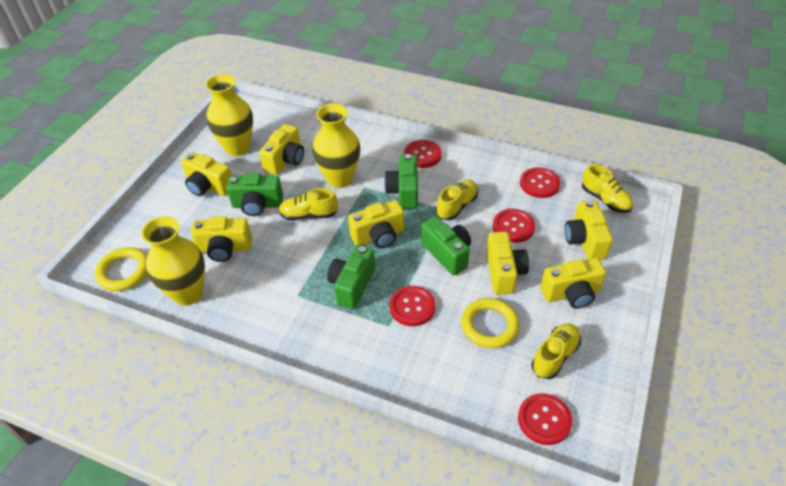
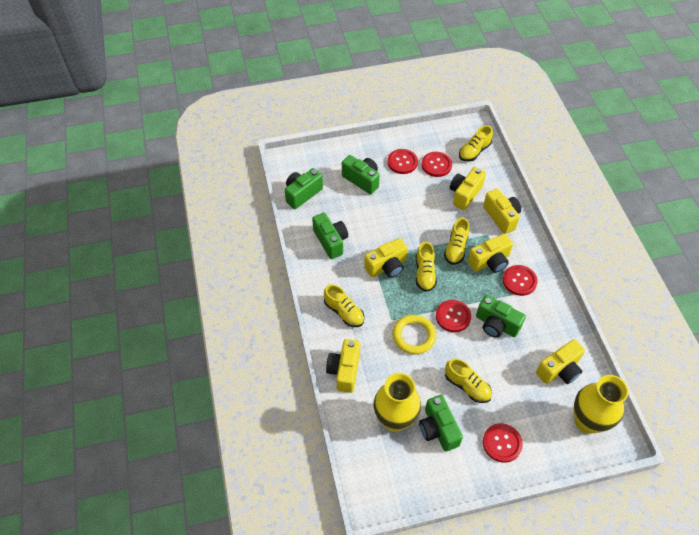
green camera: [226,173,283,216] [327,245,375,309] [384,154,418,209] [421,216,471,275] = 4 -> [285,168,323,209] [312,213,348,259] [342,155,380,194] [419,395,463,452] [476,295,526,338] = 5
yellow camera: [181,152,232,196] [191,216,252,262] [259,124,304,175] [348,200,404,248] [486,232,529,294] [540,258,606,309] [565,200,613,260] = 7 -> [326,339,360,393] [364,238,408,278] [450,167,486,210] [468,234,513,273] [483,189,521,234] [536,339,585,384] = 6
yellow ring: [95,247,147,291] [461,298,519,348] = 2 -> [393,315,436,355] = 1
yellow shoe: [279,188,338,221] [436,180,478,220] [531,324,581,379] [582,164,633,213] = 4 -> [324,284,364,327] [416,242,437,292] [444,217,470,265] [445,358,492,403] [459,125,493,162] = 5
yellow vase: [142,216,205,305] [205,74,253,156] [312,103,360,188] = 3 -> [374,373,421,432] [574,375,628,434] = 2

